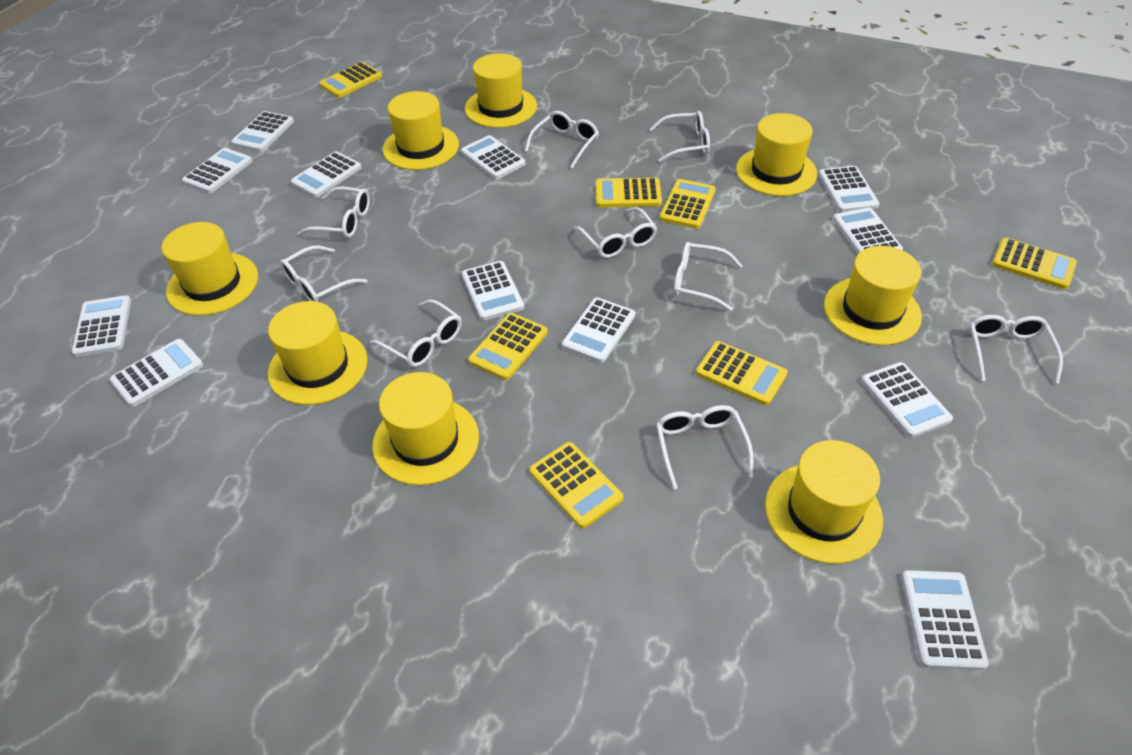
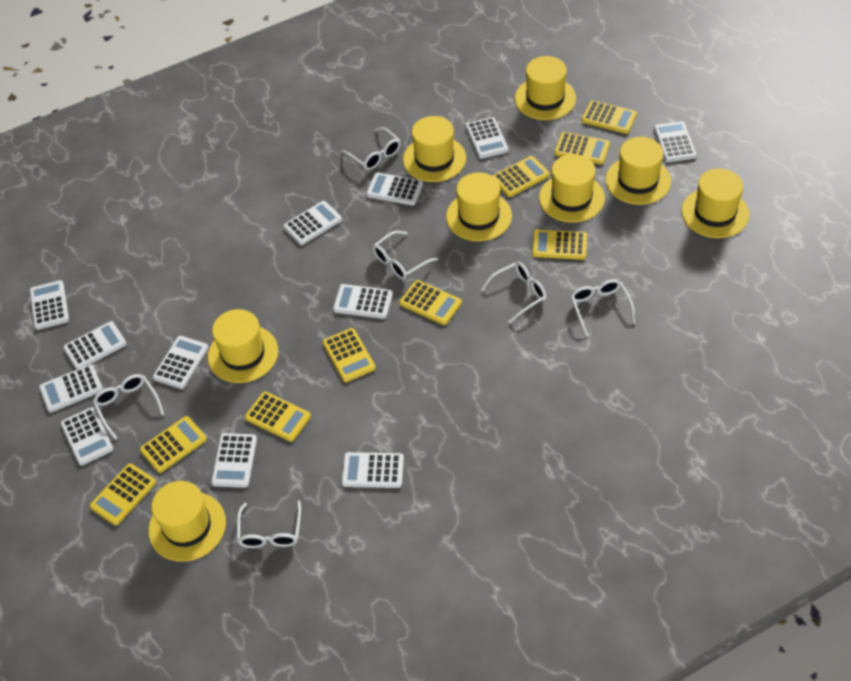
white glasses: [280,245,368,302] [298,187,370,238] [370,300,462,367] [525,111,599,168] [574,207,657,258] [650,111,710,162] [656,405,753,490] [673,242,743,311] [969,315,1063,384] = 9 -> [93,374,164,439] [237,501,301,548] [341,127,401,170] [373,231,438,279] [481,262,547,323] [570,279,635,336] = 6
yellow calculator: [319,62,382,98] [468,313,548,380] [529,442,623,529] [596,178,662,207] [660,179,716,229] [696,341,788,405] [992,238,1077,289] = 7 -> [90,463,156,525] [140,416,207,473] [245,392,311,442] [323,328,376,382] [399,280,462,325] [493,156,550,197] [532,229,587,260] [554,132,610,165] [582,100,637,134] = 9

